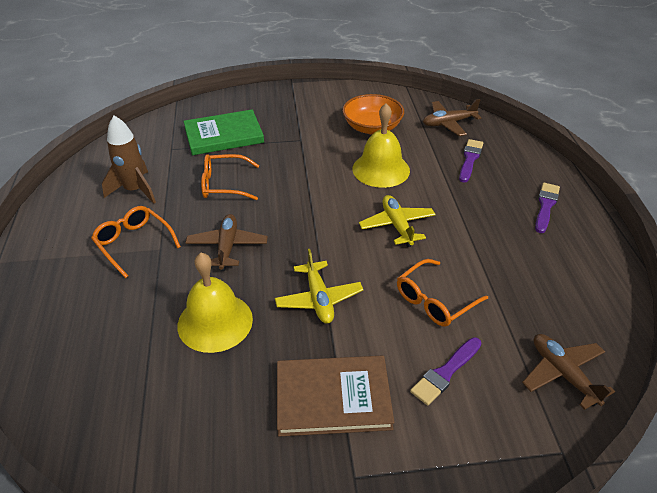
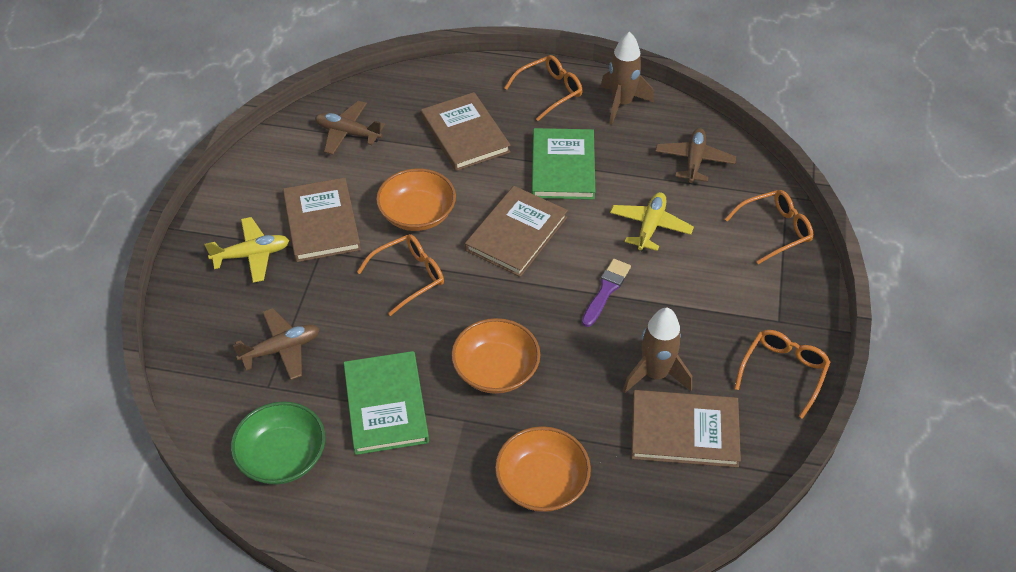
brown book: [277,356,394,437] = 1 -> [283,178,361,262] [421,92,511,171] [465,186,568,277] [631,390,741,468] = 4
brown rocket: [102,116,156,204] = 1 -> [601,32,654,125] [623,308,692,393] = 2
green book: [184,109,264,155] = 1 -> [344,351,429,455] [532,128,595,200] = 2
green bowl: none = 0 -> [231,401,325,485] = 1
orange bowl: [342,94,404,134] = 1 -> [376,168,456,231] [451,318,540,394] [495,426,591,512] = 3
orange glasses: [91,206,181,278] [201,154,259,200] [397,259,488,327] = 3 -> [357,234,444,316] [504,55,583,121] [725,190,813,264] [734,330,830,419] = 4
purple brush: [410,337,481,406] [459,139,483,183] [535,183,560,233] = 3 -> [582,259,631,327] = 1
yellow bell: [178,253,253,353] [353,104,410,188] = 2 -> none = 0

